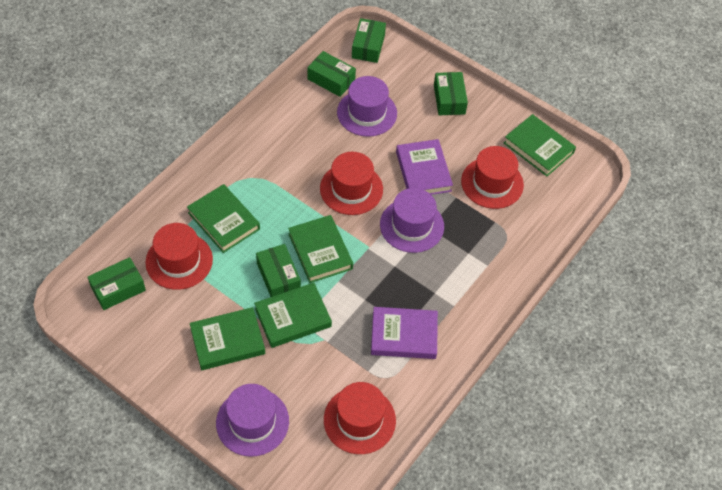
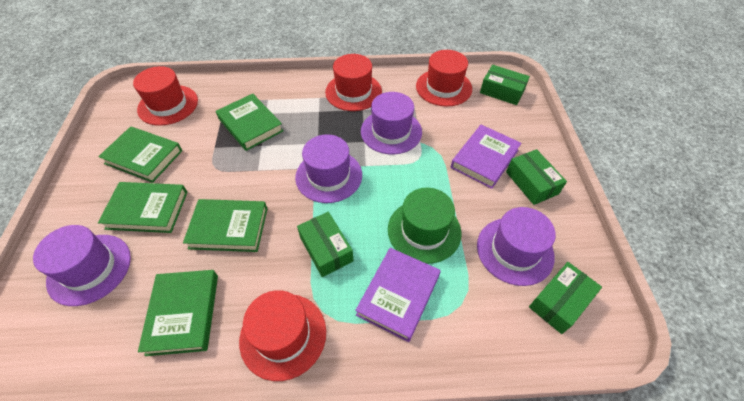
green box: [87,257,146,310] [256,244,301,297] [308,51,356,97] [352,18,386,63] [434,72,468,115] = 5 -> [297,212,353,277] [480,65,530,105] [506,149,567,205] [529,262,602,334] = 4
green hat: none = 0 -> [388,188,461,264] = 1
purple hat: [216,384,289,457] [337,76,397,137] [380,188,444,253] = 3 -> [33,225,131,306] [295,134,362,203] [361,92,422,154] [477,207,556,286] = 4

